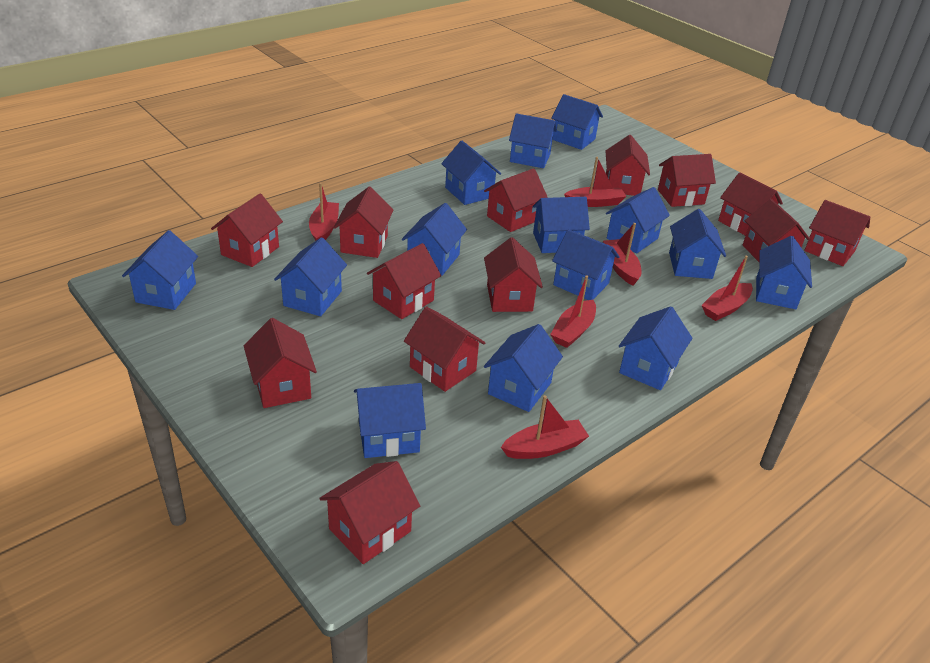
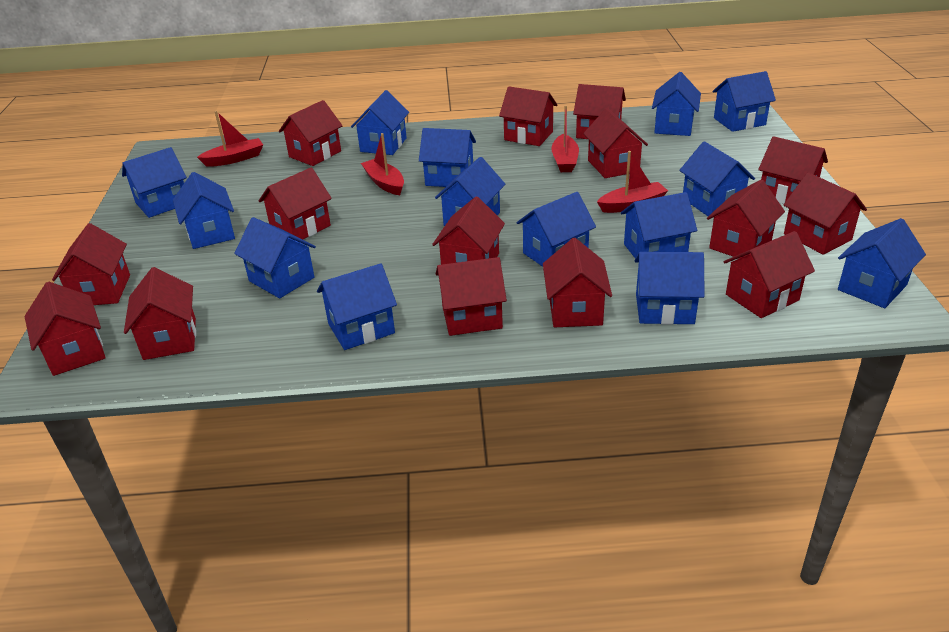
red boat: [309,183,339,241] [501,395,589,459] [550,275,596,348] [564,157,627,207] [603,223,642,285] [701,256,753,321] = 6 -> [197,111,263,167] [361,133,404,195] [551,105,579,172] [597,151,668,213] = 4
red house: [211,194,283,267] [244,318,317,408] [319,461,420,564] [334,187,393,258] [367,243,441,319] [404,307,485,392] [484,168,548,232] [484,237,543,312] [605,135,650,196] [658,154,716,207] [718,173,783,236] [743,199,811,262] [804,200,870,266] = 13 -> [24,282,106,376] [52,223,130,305] [124,267,196,360] [259,168,332,240] [279,100,343,166] [432,197,505,265] [436,257,507,336] [499,87,557,146] [543,238,612,327] [573,84,626,139] [583,108,648,178] [707,179,785,258] [724,231,815,318] [758,136,828,204] [784,172,867,255] = 15

